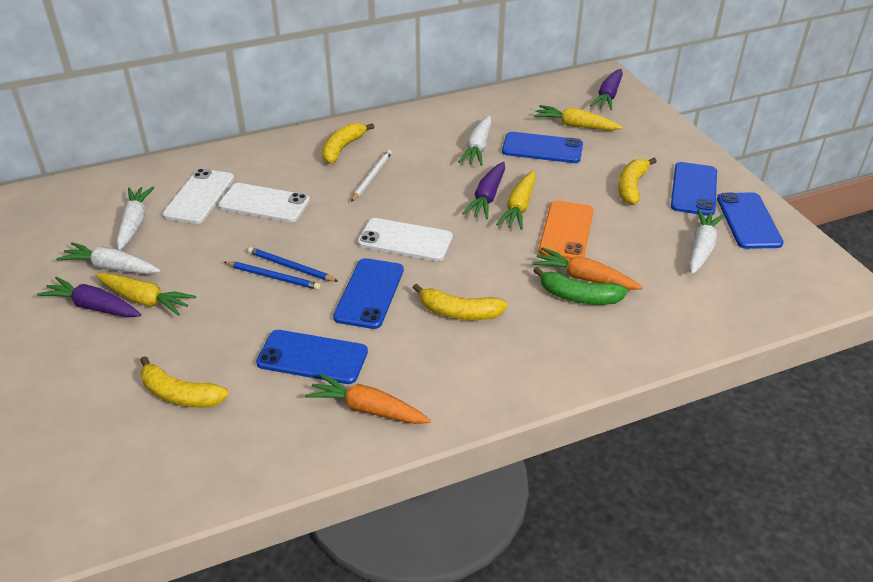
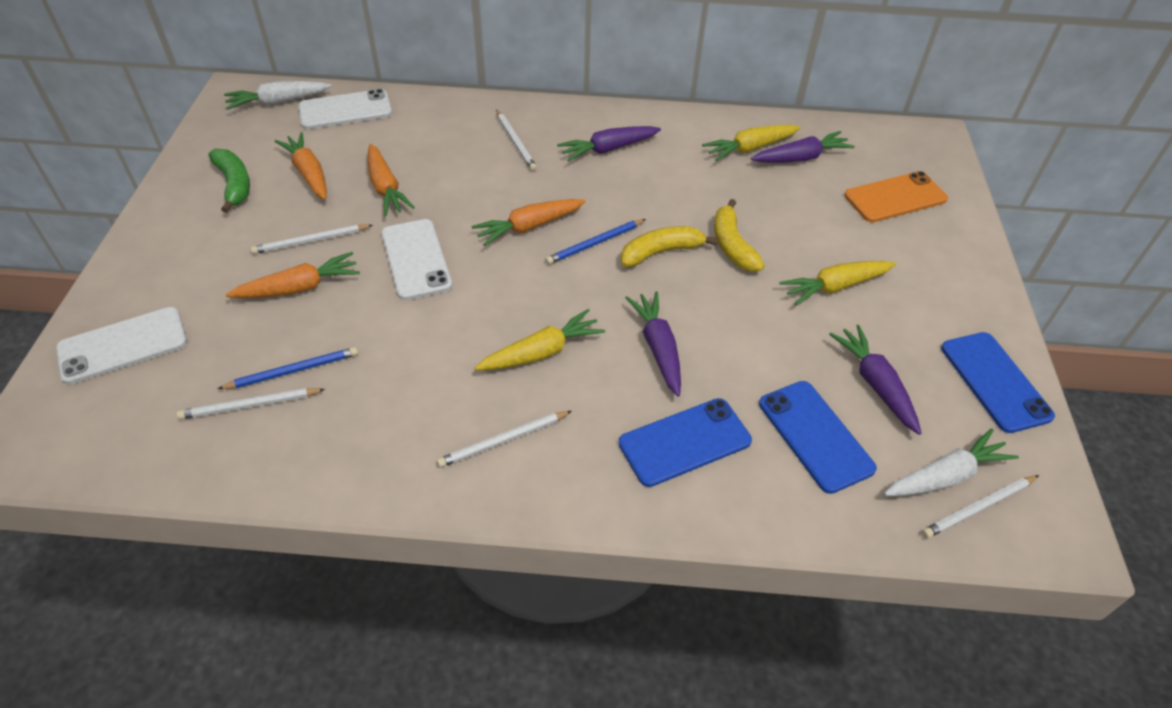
blue phone: [256,330,368,384] [333,258,404,329] [502,132,583,163] [671,162,717,216] [717,193,784,249] = 5 -> [618,398,752,487] [759,381,877,494] [941,332,1055,433] = 3
orange carrot: [305,373,431,424] [532,247,643,290] = 2 -> [226,252,360,298] [275,132,327,200] [368,144,415,216] [472,199,586,246] = 4
purple carrot: [37,277,141,317] [462,162,505,219] [590,69,623,110] = 3 -> [557,126,661,162] [625,291,681,396] [751,131,855,163] [829,325,921,435] = 4
white carrot: [56,242,161,274] [116,187,154,250] [458,115,492,166] [689,209,725,274] = 4 -> [224,81,332,110] [884,429,1019,496] = 2
white pencil: [351,150,392,202] = 1 -> [177,388,325,420] [250,224,373,254] [437,411,572,468] [496,109,537,171] [922,475,1039,538] = 5
yellow banana: [140,356,229,408] [322,123,374,164] [413,283,508,320] [618,158,657,205] = 4 -> [621,226,718,267] [714,199,765,272] = 2

